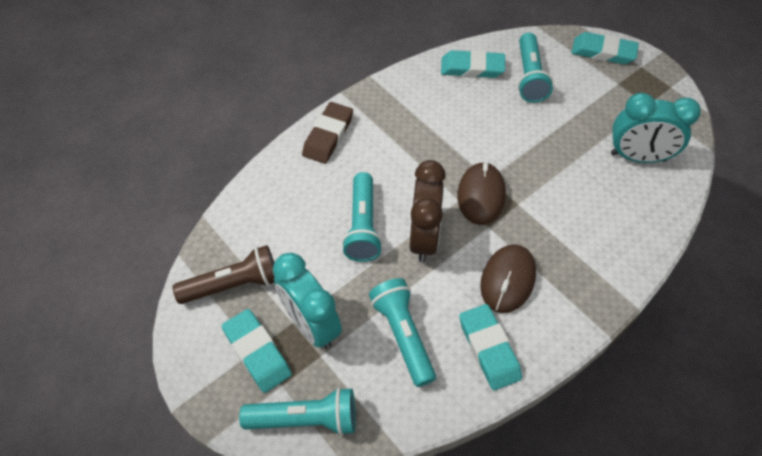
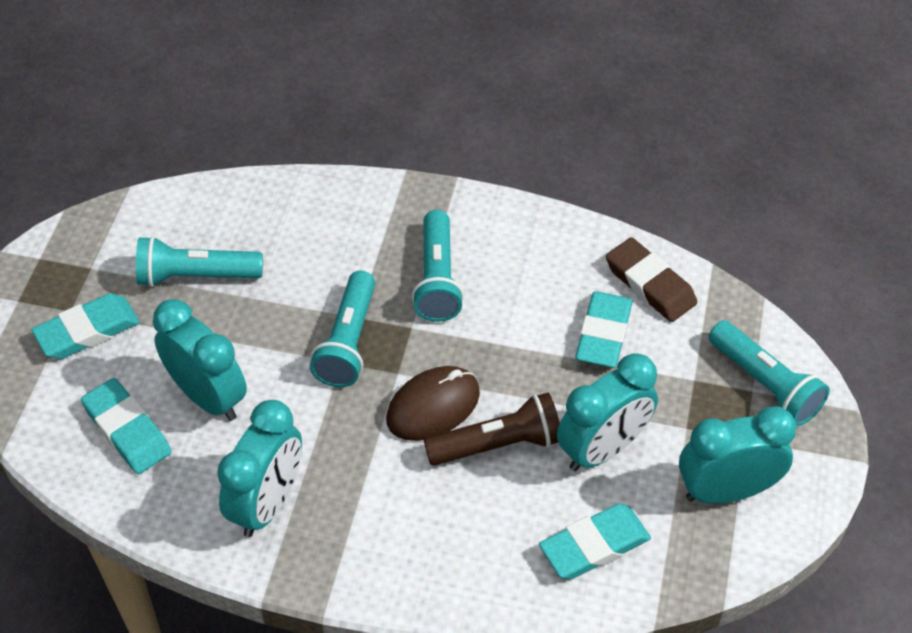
brown clock: [409,160,446,262] = 1 -> none = 0
brown mouse: [457,162,506,225] [480,244,536,313] = 2 -> [386,366,480,441] = 1
turquoise clock: [273,253,342,349] [611,93,701,163] = 2 -> [153,299,247,421] [217,400,302,537] [557,353,658,471] [679,406,796,504] = 4

